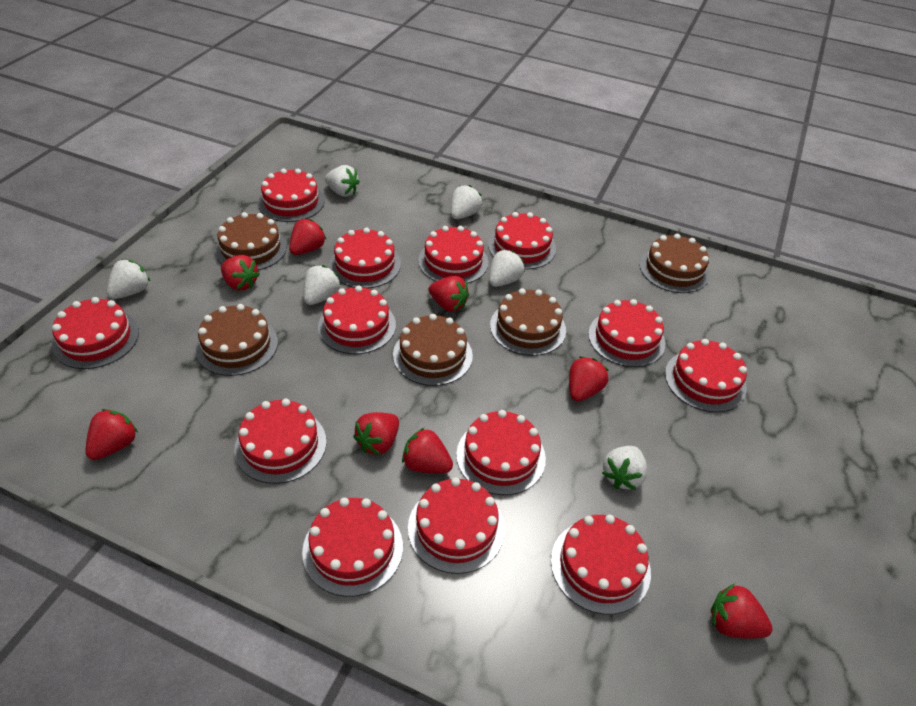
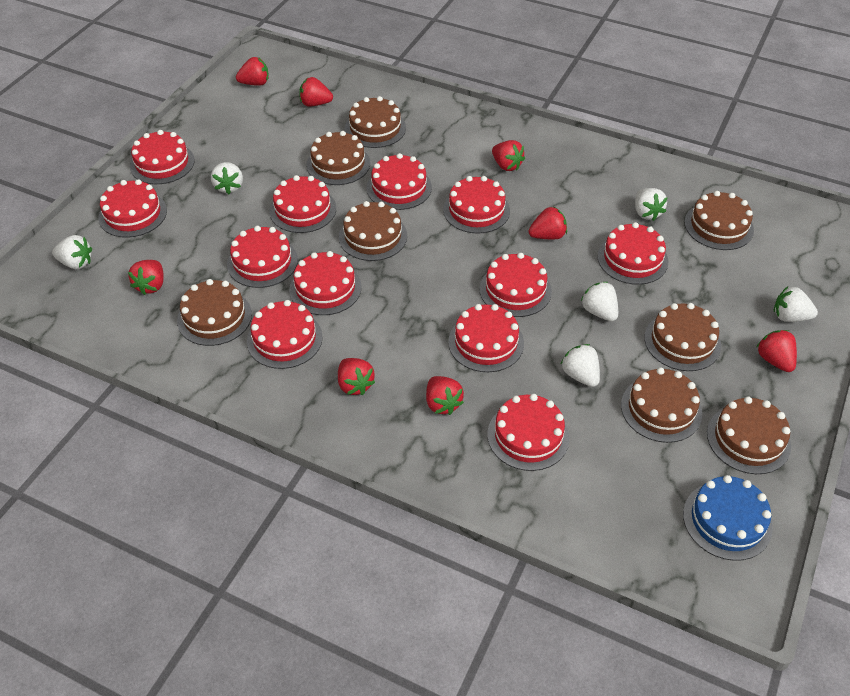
blue cake: none = 0 -> [683,475,773,561] = 1
brown cake: [195,304,278,376] [215,212,287,271] [393,314,473,386] [490,288,566,356] [639,234,710,293] = 5 -> [177,279,252,346] [306,131,370,185] [339,201,407,261] [345,96,406,148] [621,367,702,443] [644,303,721,371] [685,191,754,250] [707,397,791,474] = 8
red cake: [52,297,139,369] [234,399,326,484] [258,169,324,222] [302,497,403,597] [318,286,396,354] [329,227,401,289] [408,477,505,574] [418,226,488,284] [456,410,546,495] [488,212,556,270] [551,514,651,615] [588,299,665,367] [665,339,747,412] = 13 -> [98,179,167,238] [130,130,195,184] [227,226,298,288] [247,300,323,369] [269,175,336,233] [289,251,362,315] [366,153,432,210] [443,176,510,234] [448,304,524,372] [479,253,552,317] [488,394,570,471] [598,222,669,285] = 12

